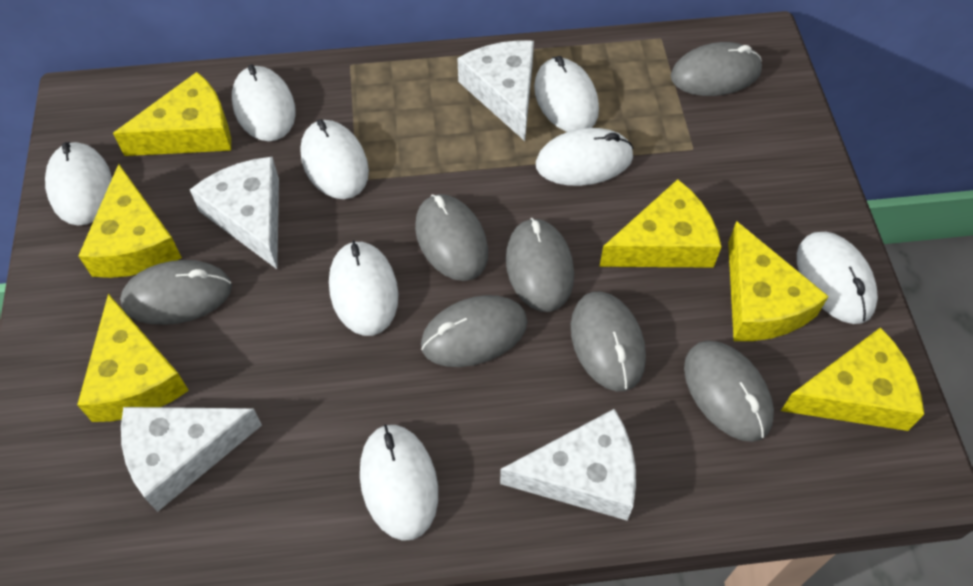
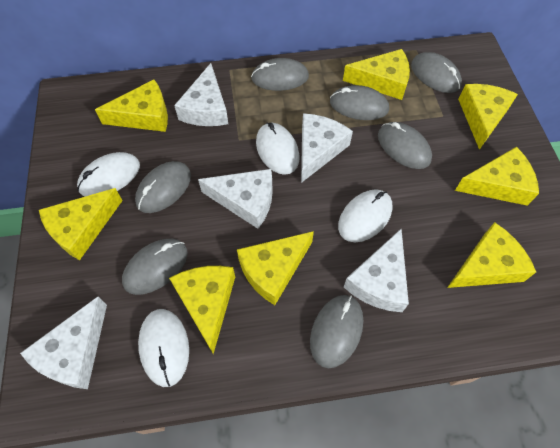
white cheese: [121,407,262,512] [190,157,279,269] [457,40,534,141] [500,409,636,521] = 4 -> [20,297,107,389] [174,63,228,126] [198,169,273,229] [301,113,353,183] [344,229,409,312] = 5
white mouse: [45,142,112,226] [232,64,296,141] [300,120,369,199] [329,240,399,336] [360,424,438,541] [534,56,599,132] [536,128,633,186] [797,232,878,324] = 8 -> [77,152,140,196] [138,309,189,387] [256,123,300,175] [338,189,393,242] = 4
yellow cheese: [77,294,189,422] [78,164,182,278] [113,72,231,156] [599,179,722,268] [728,221,829,341] [781,327,924,431] = 6 -> [39,188,123,260] [95,80,168,132] [169,266,235,354] [237,231,314,305] [343,49,410,100] [447,222,536,288] [455,147,539,206] [458,84,518,150] = 8

